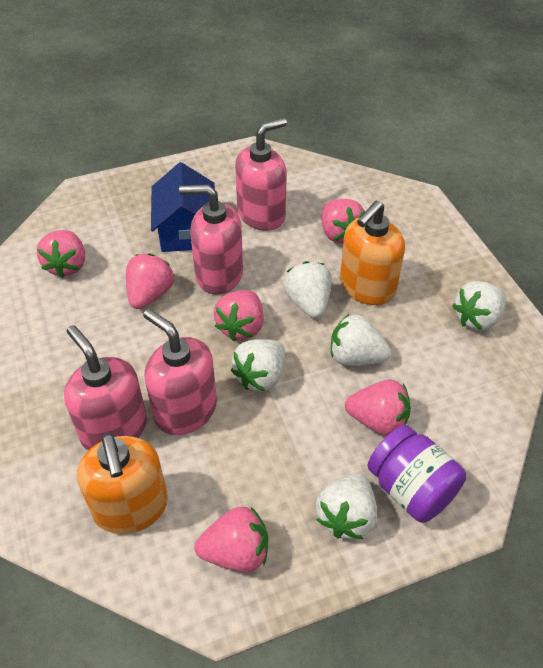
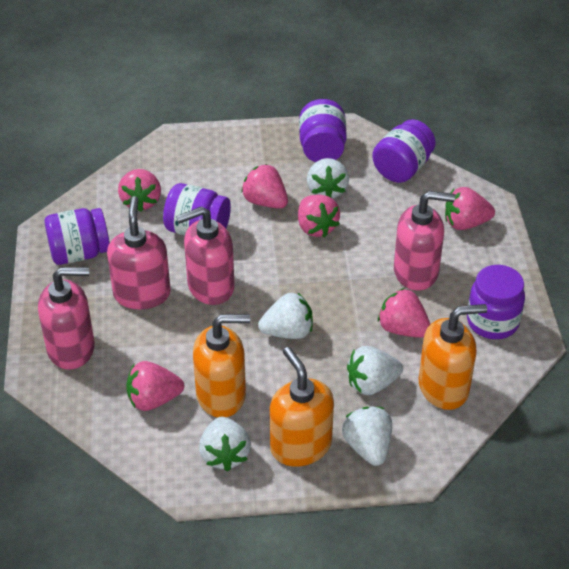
blue house: [151,162,215,252] = 1 -> none = 0
orange soap dispenser: [77,433,168,534] [340,201,405,305] = 2 -> [193,314,250,417] [270,347,334,466] [419,304,487,410] = 3
purple jar: [367,425,466,522] = 1 -> [44,208,110,265] [163,183,231,235] [299,99,347,162] [372,119,436,183] [467,265,525,339] = 5

